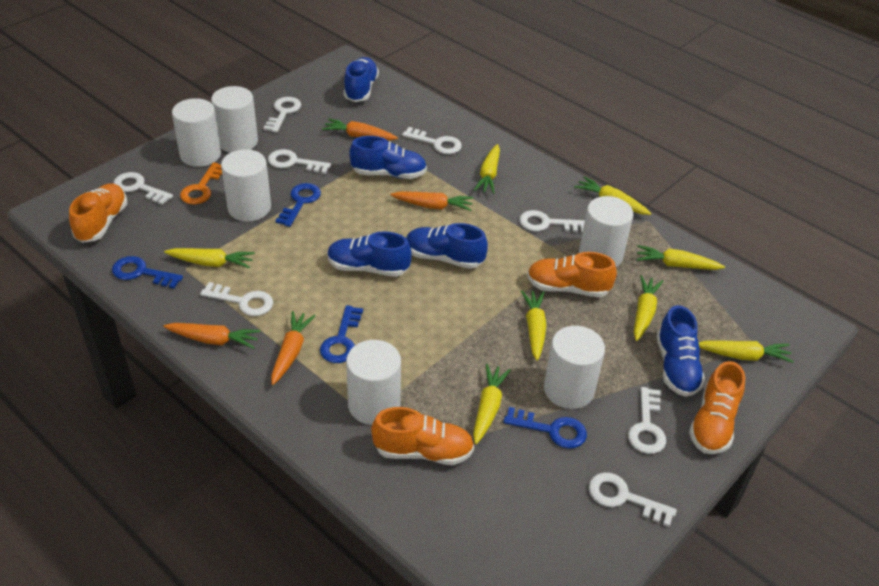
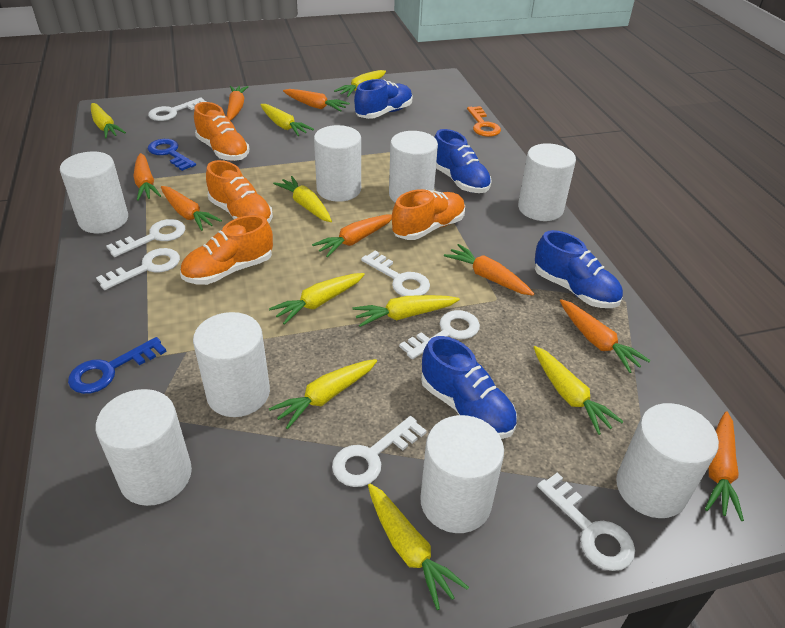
blue key: [112,256,183,289] [275,183,321,227] [320,305,363,363] [504,407,587,449] = 4 -> [68,337,167,394] [148,139,196,171] = 2
blue shoe: [327,231,412,277] [344,57,379,102] [349,136,427,179] [406,223,488,269] [656,305,705,397] = 5 -> [354,79,413,119] [421,336,517,439] [435,129,492,193] [535,230,623,308] = 4
orange carrot: [164,323,261,349] [271,311,315,385] [322,118,398,141] [390,191,473,211] = 4 -> [133,153,161,201] [161,186,222,231] [227,86,249,120] [283,89,350,112] [312,214,392,257] [444,244,534,296] [560,299,651,373] [705,411,744,521] = 8
white cylinder: [172,98,221,167] [211,86,258,153] [221,149,271,221] [346,340,401,425] [544,326,605,409] [579,196,633,267] = 6 -> [60,152,128,233] [95,389,192,506] [193,312,270,417] [314,125,361,202] [389,131,438,203] [420,415,504,533] [518,143,576,221] [616,403,719,518] = 8
white key: [113,172,173,205] [200,282,273,316] [263,97,301,133] [268,149,331,174] [402,127,462,154] [519,210,585,233] [589,472,677,527] [628,387,666,454] = 8 -> [96,248,180,290] [106,219,185,257] [148,98,206,121] [332,416,427,487] [361,251,430,296] [399,310,480,359] [537,473,635,571] = 7
yellow carrot: [164,248,255,269] [473,364,511,445] [474,144,500,194] [521,291,546,361] [574,176,651,215] [634,275,663,341] [636,245,725,270] [699,341,794,363] = 8 -> [91,103,126,138] [260,104,314,136] [269,273,365,325] [269,359,377,429] [273,176,332,222] [334,70,386,97] [352,295,460,327] [368,483,469,610] [533,346,624,435] = 9

